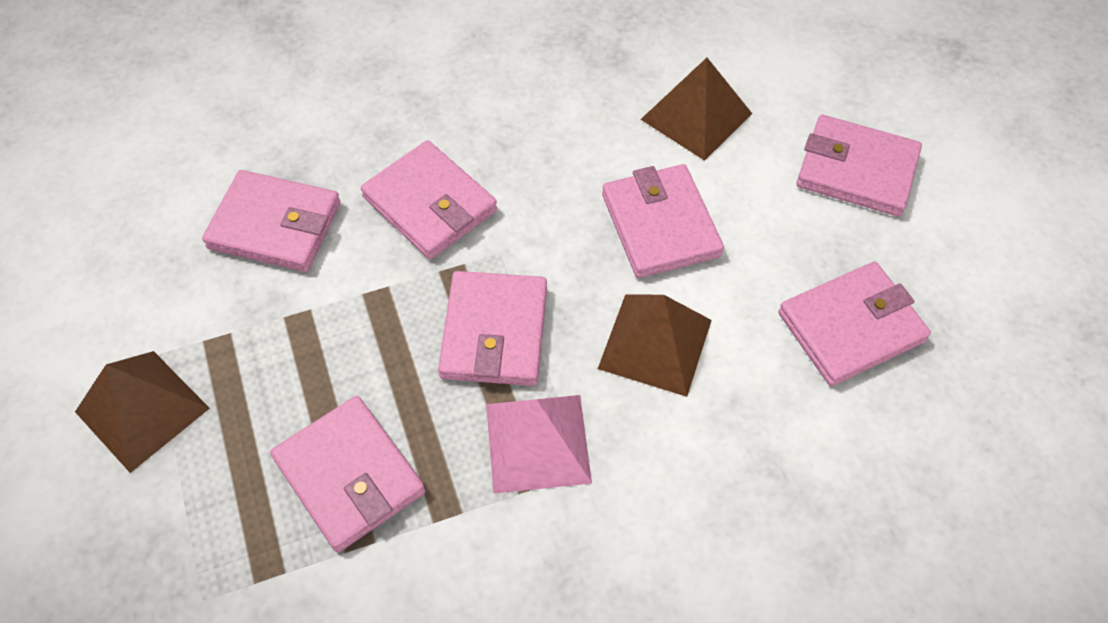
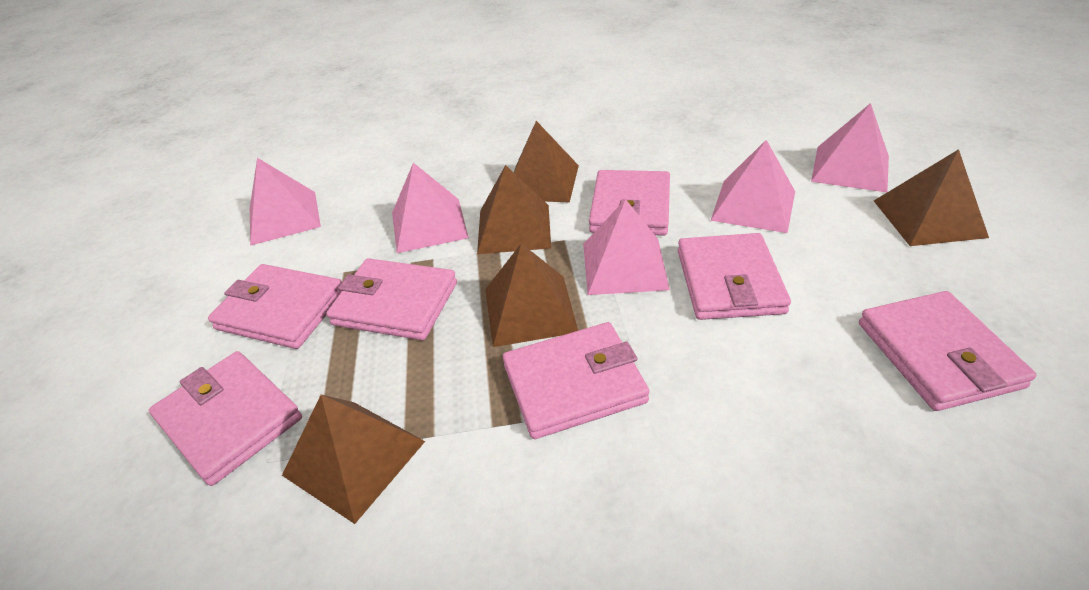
brown pyramid: [75,351,210,473] [598,294,712,397] [640,58,752,161] = 3 -> [282,395,425,524] [477,165,551,254] [485,243,578,347] [514,121,579,203] [874,149,989,246] = 5
pink pyramid: [486,395,592,494] = 1 -> [250,158,321,246] [392,163,469,253] [583,199,670,295] [711,140,795,233] [811,103,889,192] = 5

